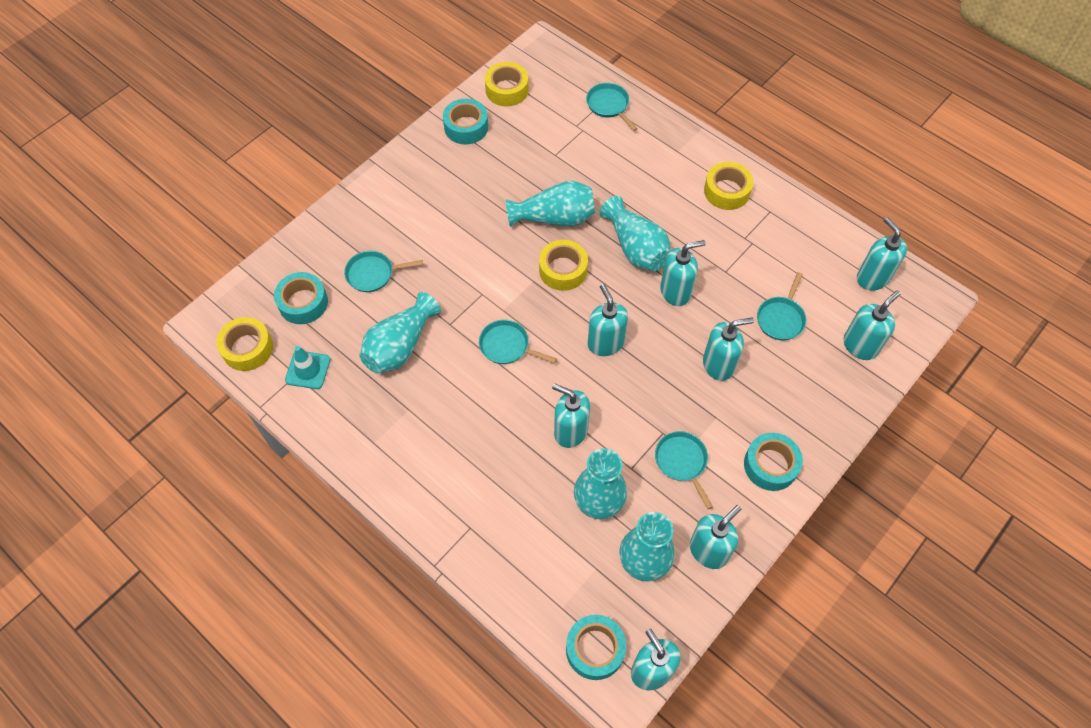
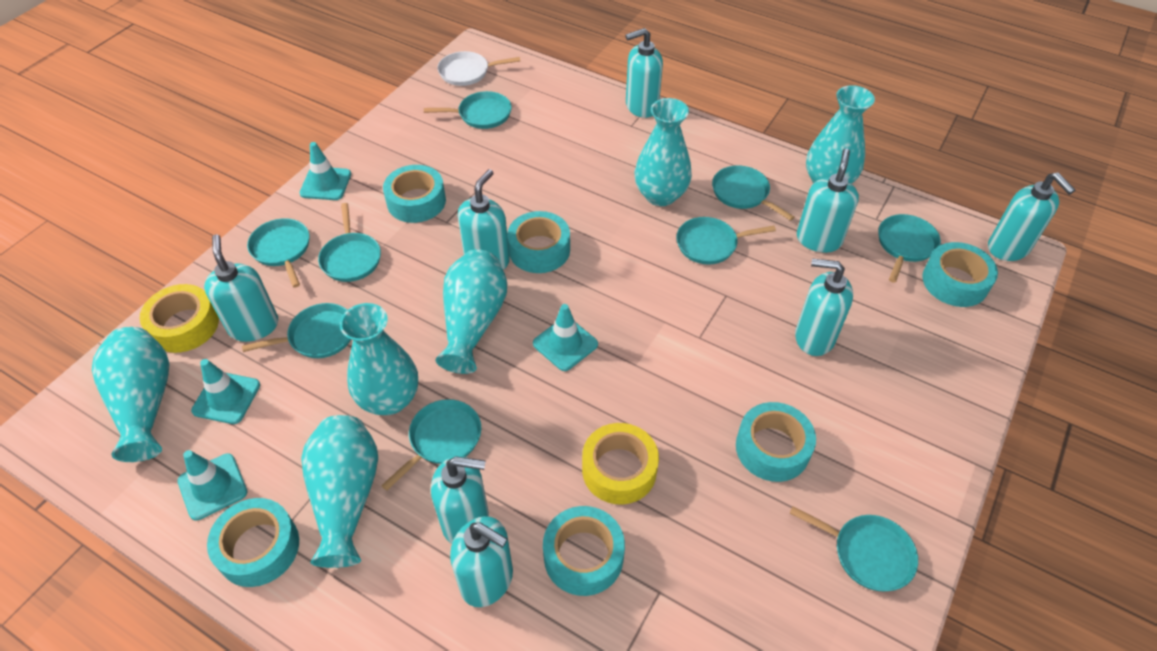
turquoise pan: [344,251,423,292] [479,320,557,364] [586,83,638,131] [655,431,713,509] [757,272,806,340] = 5 -> [242,303,351,358] [247,218,310,288] [318,203,381,282] [381,399,481,490] [424,91,512,129] [676,217,776,265] [712,165,795,221] [790,506,918,591] [878,214,941,283] = 9
turquoise tape: [274,272,328,324] [443,98,488,144] [566,615,626,680] [744,433,803,491] = 4 -> [207,498,299,587] [383,165,446,223] [507,211,570,273] [543,506,625,596] [736,402,816,482] [922,242,998,307] = 6
turquoise traffic cone: [285,346,330,389] = 1 -> [177,450,247,520] [191,359,260,424] [300,142,351,200] [533,304,598,371] = 4
turquoise vase: [359,292,441,374] [506,181,595,227] [574,448,627,519] [600,196,671,271] [619,512,675,582] = 5 -> [92,327,169,462] [301,415,378,568] [340,303,418,415] [436,249,507,374] [635,98,692,206] [806,85,875,184] = 6
white pan: none = 0 -> [437,51,520,86] = 1
yellow tape: [216,317,273,371] [485,62,529,107] [539,240,588,291] [704,162,753,210] = 4 -> [140,284,219,353] [582,423,659,505] = 2

